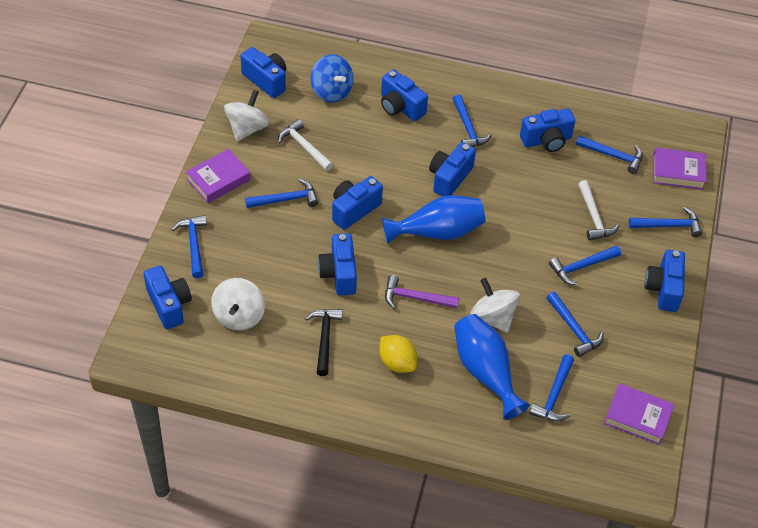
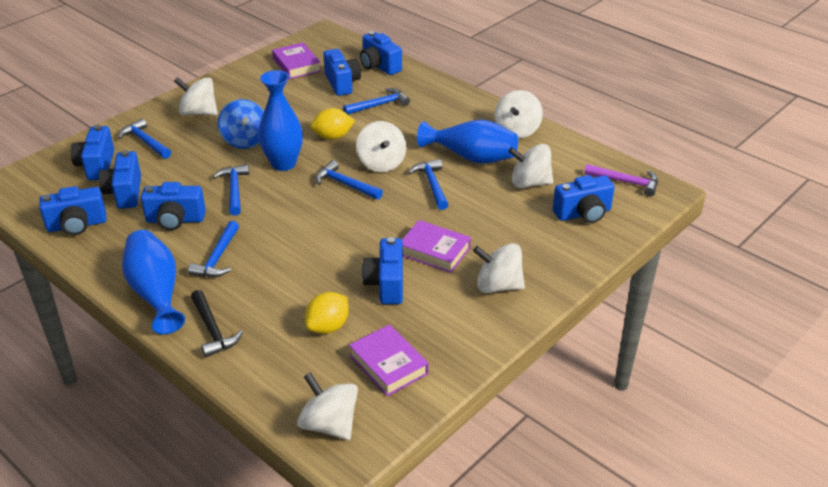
blue hammer: [172,215,207,278] [245,178,318,208] [453,94,492,147] [529,354,574,421] [546,292,604,357] [549,245,621,285] [576,135,643,174] [629,207,702,237] = 8 -> [118,118,171,159] [188,221,239,277] [213,164,249,216] [316,160,383,200] [343,88,410,114] [408,159,448,210] = 6
blue vase: [382,195,485,244] [454,314,530,420] = 2 -> [122,230,185,334] [258,70,303,171] [417,120,518,164] = 3
white hammer: [278,119,333,171] [578,180,620,241] = 2 -> none = 0
white spinning top: [211,278,265,330] [224,90,270,142] [470,278,520,333] = 3 -> [174,77,218,115] [297,372,358,440] [356,121,406,172] [473,243,525,293] [494,90,543,139] [508,144,553,188] = 6
yellow lemon: [379,335,417,373] = 1 -> [305,292,349,334] [310,108,355,140] = 2

